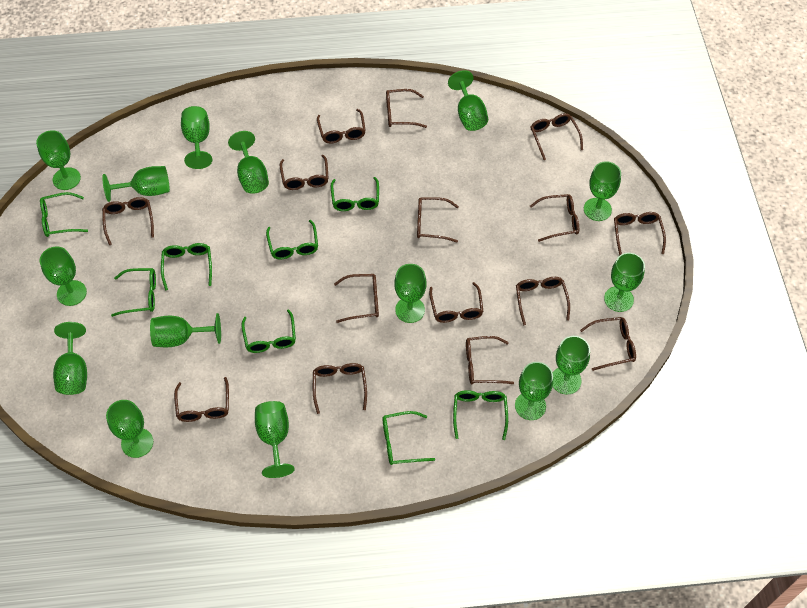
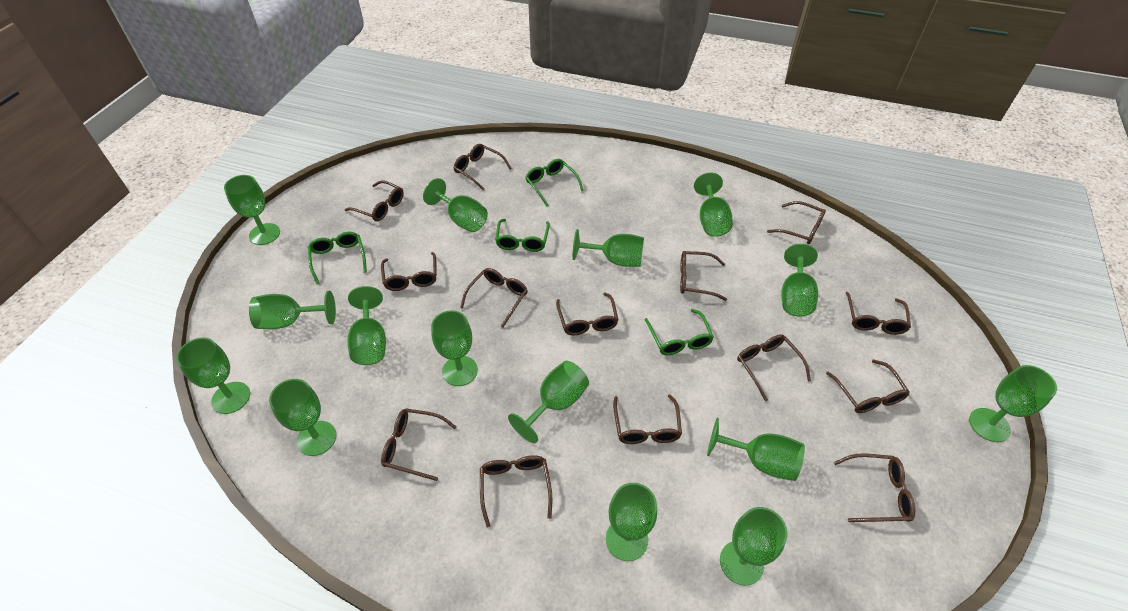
brown glasses: [102,197,154,245] [174,377,229,422] [280,155,329,190] [313,363,367,414] [317,109,366,144] [334,274,379,323] [386,89,427,128] [417,197,459,242] [429,282,484,323] [466,336,514,384] [516,277,570,325] [530,113,583,160] [530,194,579,242] [580,317,636,371] [614,212,666,256] = 15 -> [345,180,404,221] [381,252,437,291] [381,409,457,481] [453,144,511,190] [460,268,528,328] [480,455,552,528] [556,292,618,336] [613,395,682,444] [680,251,727,301] [737,334,811,401] [767,201,826,244] [826,359,910,413] [834,454,915,522] [846,292,911,335] = 14
green glasses: [40,192,88,237] [111,268,156,317] [161,243,212,290] [242,309,296,353] [266,220,318,260] [331,177,379,211] [382,411,435,465] [453,390,508,440] = 8 -> [308,232,367,284] [495,219,550,252] [525,159,584,206] [645,309,714,355] = 4

